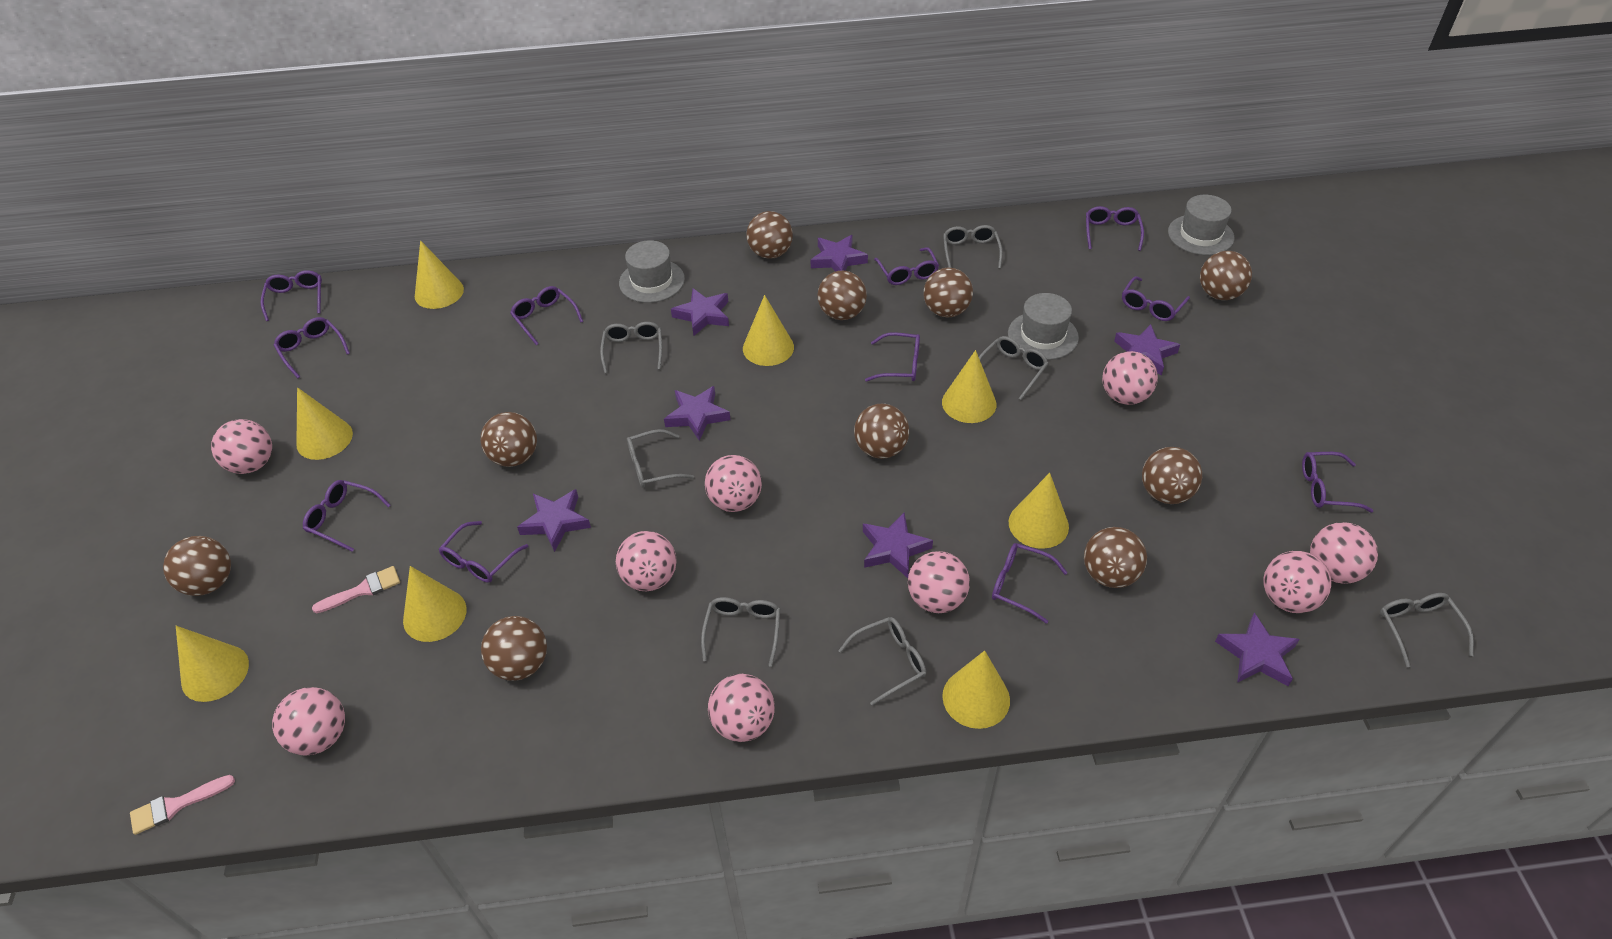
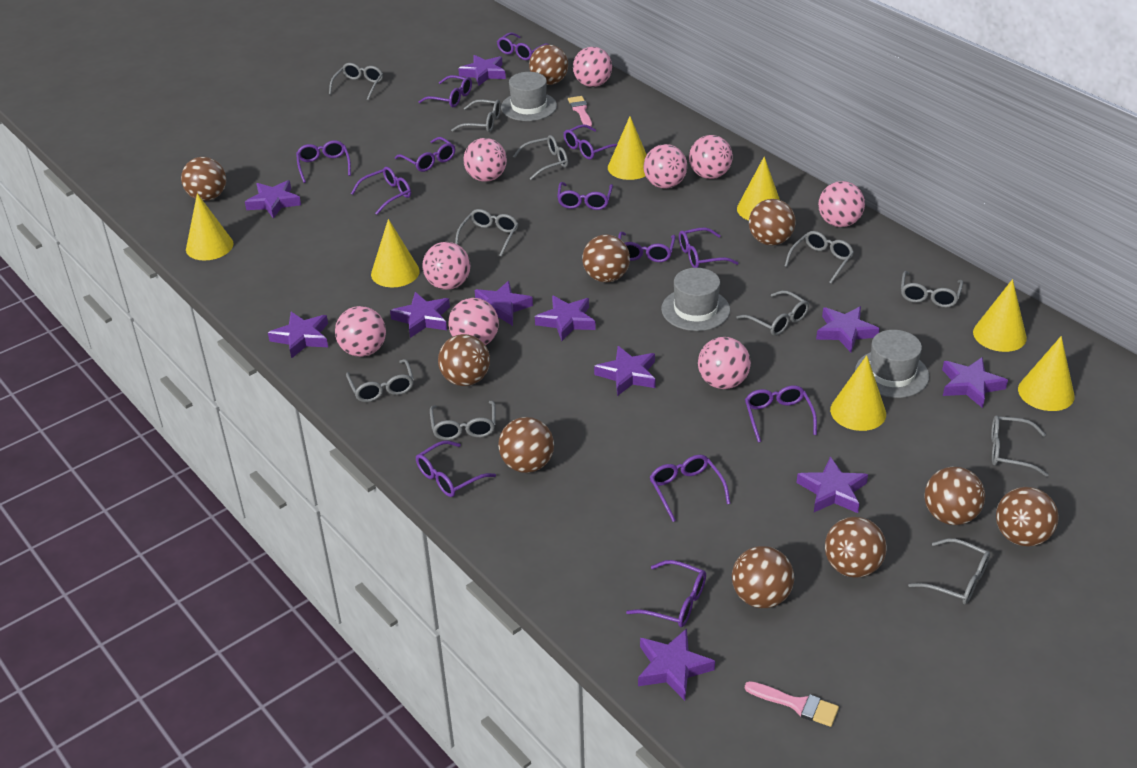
grey glasses: [600,322,662,373] [627,429,694,488] [701,597,780,667] [838,617,926,706] [943,225,1003,269] [979,336,1049,400] [1380,593,1474,667] = 7 -> [329,63,383,101] [346,359,414,402] [430,401,496,440] [451,99,501,132] [455,209,518,257] [513,135,568,180] [736,290,809,336] [785,231,854,284] [901,271,963,308] [908,538,990,605] [991,415,1048,477] = 11
purple glasses: [261,270,322,321] [274,317,350,378] [303,480,391,552] [439,521,529,583] [510,286,583,345] [865,332,920,382] [874,247,939,285] [992,543,1068,624] [1086,206,1144,251] [1122,276,1190,321] [1302,452,1373,512] = 11 -> [296,140,351,183] [351,167,411,215] [395,137,455,172] [416,440,496,497] [418,75,472,107] [497,32,550,60] [557,182,613,210] [564,124,617,160] [618,232,676,262] [626,560,706,627] [650,455,730,522] [679,227,738,268] [745,385,817,443] = 13
purple star: [517,489,591,552] [664,386,730,441] [671,288,729,336] [810,235,868,272] [863,512,933,578] [1114,324,1180,376] [1215,612,1300,686] = 7 -> [245,180,301,219] [268,312,328,359] [390,292,450,338] [458,55,506,86] [475,281,533,326] [535,295,596,341] [594,346,656,396] [638,628,715,701] [796,457,868,513] [816,306,880,352] [942,357,1008,408] = 11
yellow cone: [176,626,249,702] [296,387,353,460] [403,566,467,642] [415,240,464,309] [743,295,794,366] [942,350,996,423] [942,651,1010,729] [1009,473,1069,549] = 8 -> [186,193,234,260] [371,219,420,287] [608,116,647,180] [737,157,780,221] [830,355,886,431] [973,279,1027,352] [1018,336,1075,411] = 7

